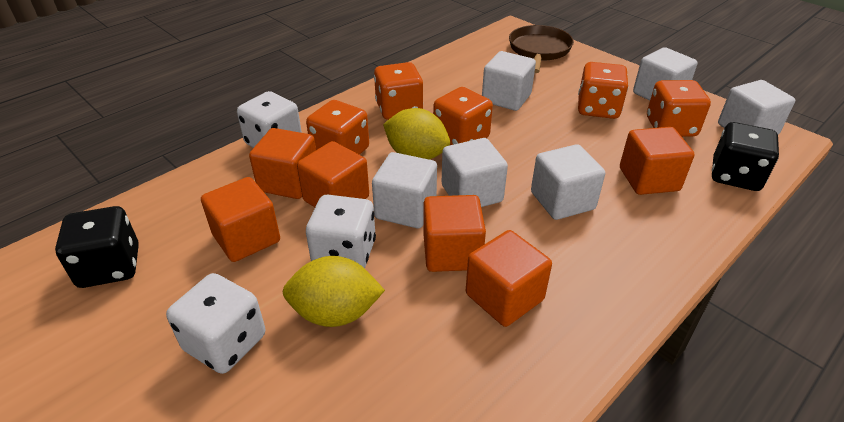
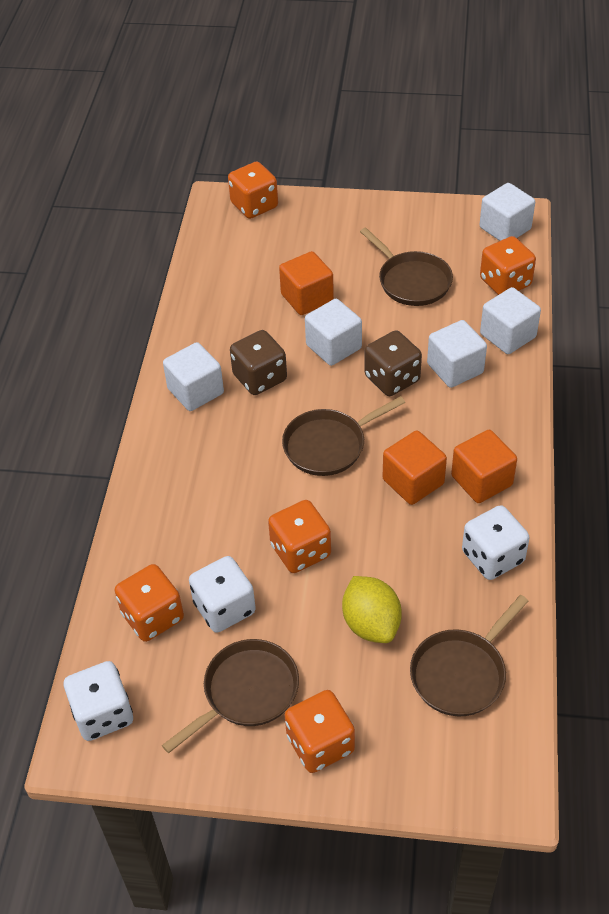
black dice: [55,206,139,288] [712,122,779,191] = 2 -> none = 0
brown dice: none = 0 -> [230,330,287,395] [364,330,422,396] = 2
brown pan: [509,25,574,73] = 1 -> [162,639,299,753] [282,396,405,476] [360,227,453,306] [410,595,528,717] = 4
orange cube: [201,177,280,262] [249,128,316,199] [297,141,369,207] [424,195,486,272] [466,230,552,327] [620,127,694,195] = 6 -> [279,251,334,315] [383,430,447,505] [451,430,517,503] = 3
white cube: [372,152,437,228] [442,138,508,207] [482,51,536,111] [531,144,605,220] [633,47,698,101] [718,80,795,135] = 6 -> [163,342,224,411] [305,299,362,366] [427,320,487,388] [480,183,535,241] [480,287,541,354] = 5
yellow lemon: [283,256,385,327] [383,108,450,160] = 2 -> [342,576,402,643] = 1

